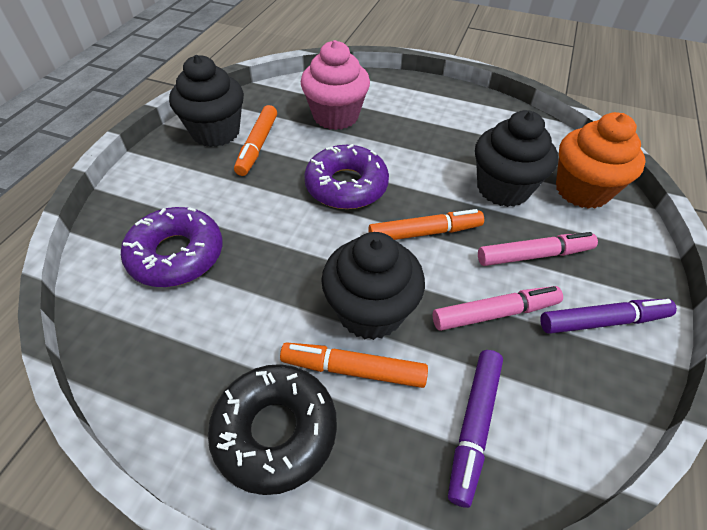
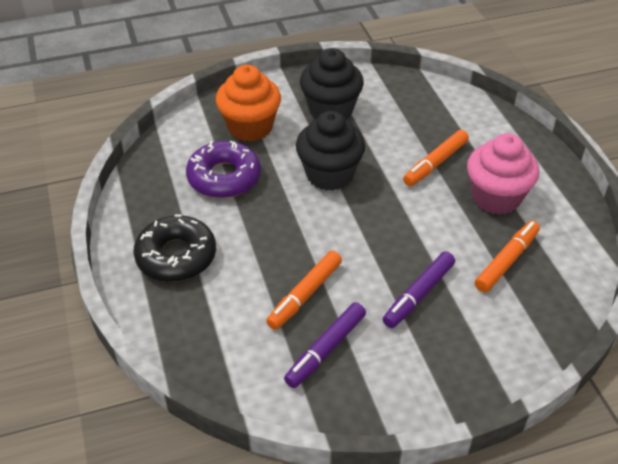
black cupcake: [169,55,244,147] [321,232,425,340] [475,110,558,207] = 3 -> [296,111,365,191] [300,48,364,120] = 2
pink marker: [433,286,563,331] [478,232,598,266] = 2 -> none = 0
purple donut: [121,207,223,287] [304,144,389,209] = 2 -> [186,141,261,198] = 1

